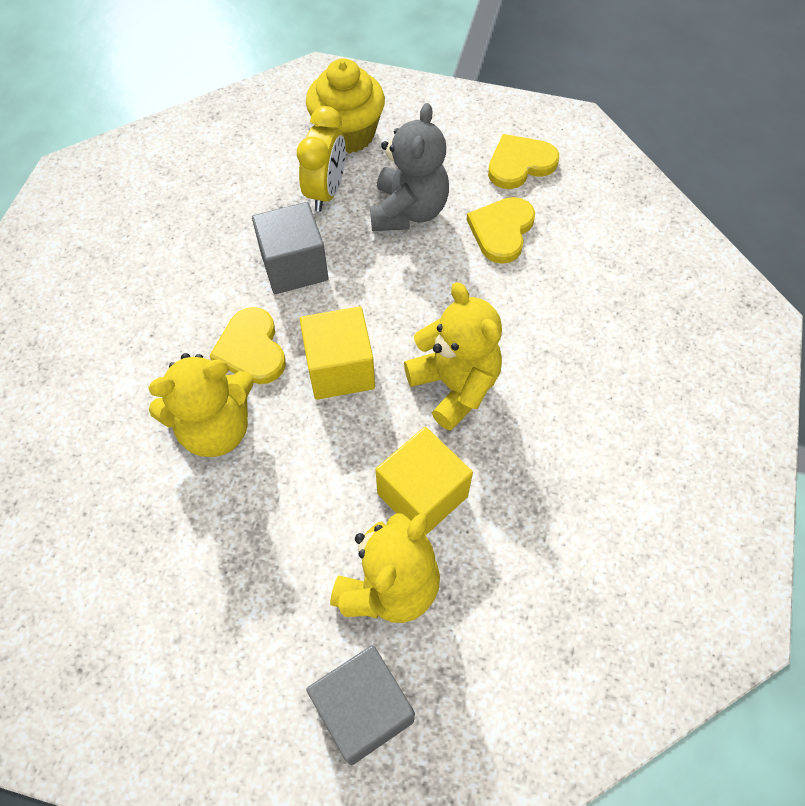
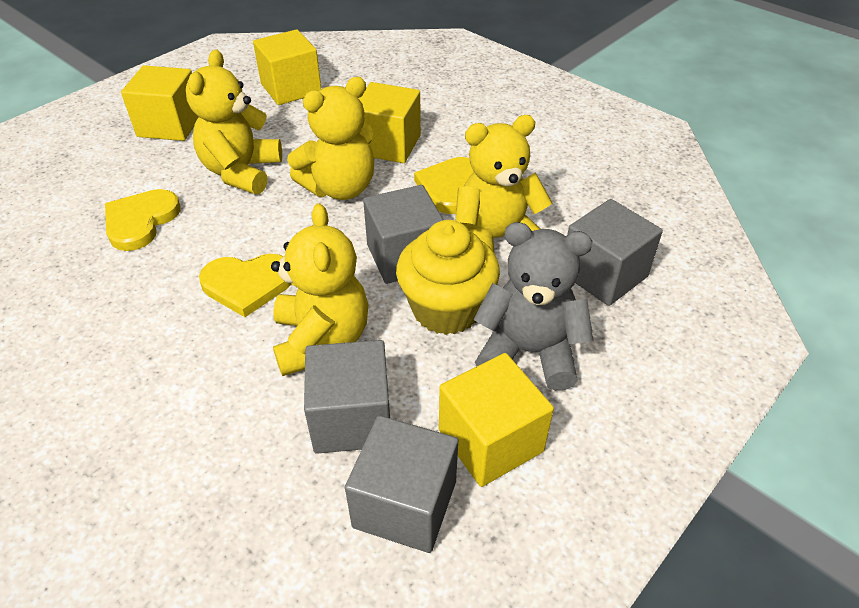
grey cube: [252,202,328,294] [306,645,415,765] = 2 -> [304,340,390,454] [345,415,458,553] [363,185,443,284] [567,199,663,306] = 4
yellow clock: [297,106,346,212] = 1 -> none = 0
yellow cube: [300,306,375,400] [375,427,473,535] = 2 -> [121,65,198,141] [253,29,321,105] [359,82,421,163] [439,353,554,487] = 4
yellow teddy bear: [148,353,254,457] [330,514,440,623] [404,282,502,431] = 3 -> [186,49,282,194] [271,203,368,376] [287,77,374,200] [455,115,552,252] = 4

